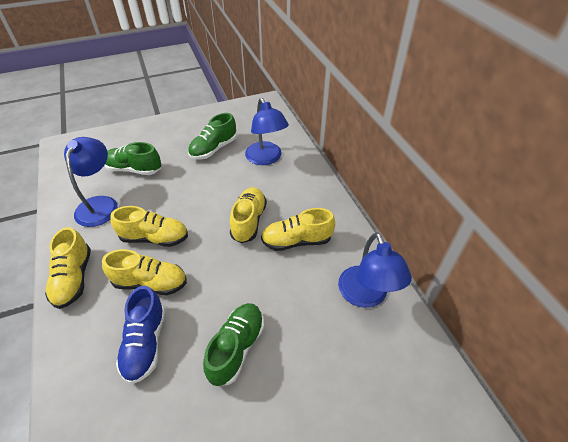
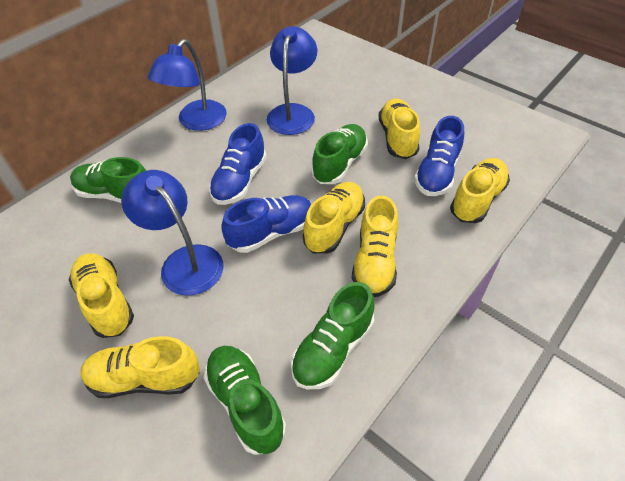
blue shoe: [116,286,165,384] = 1 -> [209,123,267,205] [221,195,311,253] [414,116,464,196] = 3
green shoe: [104,142,161,175] [188,113,237,159] [203,303,264,386] = 3 -> [70,157,147,203] [204,346,286,455] [291,282,374,389] [311,124,368,184] = 4
yellow shoe: [45,227,91,309] [102,249,187,295] [111,206,188,247] [230,187,267,243] [261,208,335,251] = 5 -> [69,253,134,338] [81,336,200,398] [303,182,365,254] [352,195,399,297] [378,98,420,159] [450,158,510,223] = 6

